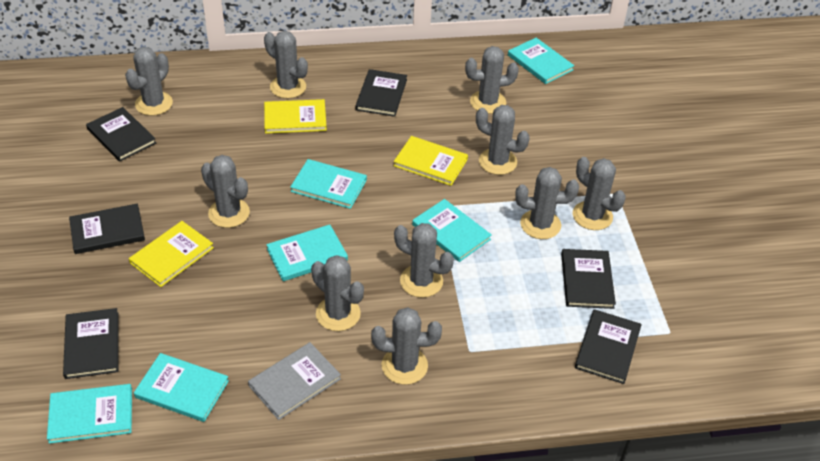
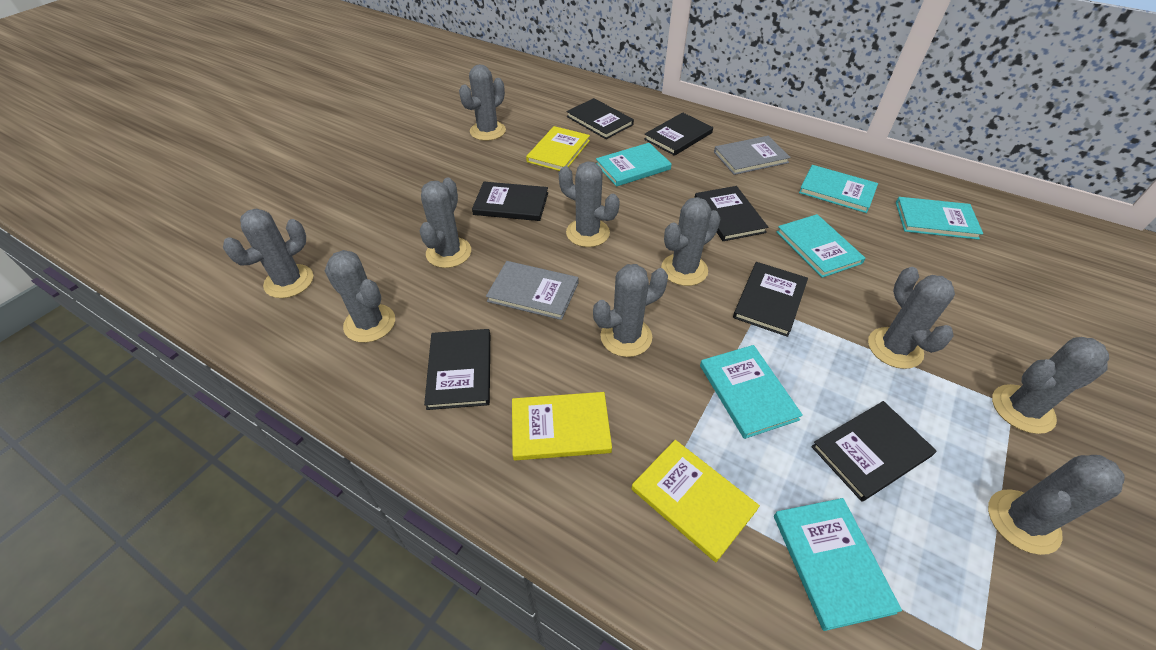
black book: [63,308,118,379] [69,204,145,254] [86,107,156,162] [355,69,407,117] [561,249,616,309] [575,309,642,384] = 6 -> [424,329,490,410] [472,182,548,221] [566,98,634,139] [644,112,713,156] [694,186,768,241] [733,262,808,337] [811,401,937,502] = 7
grey book: [248,342,341,420] = 1 -> [486,261,578,320] [714,136,791,175] = 2

